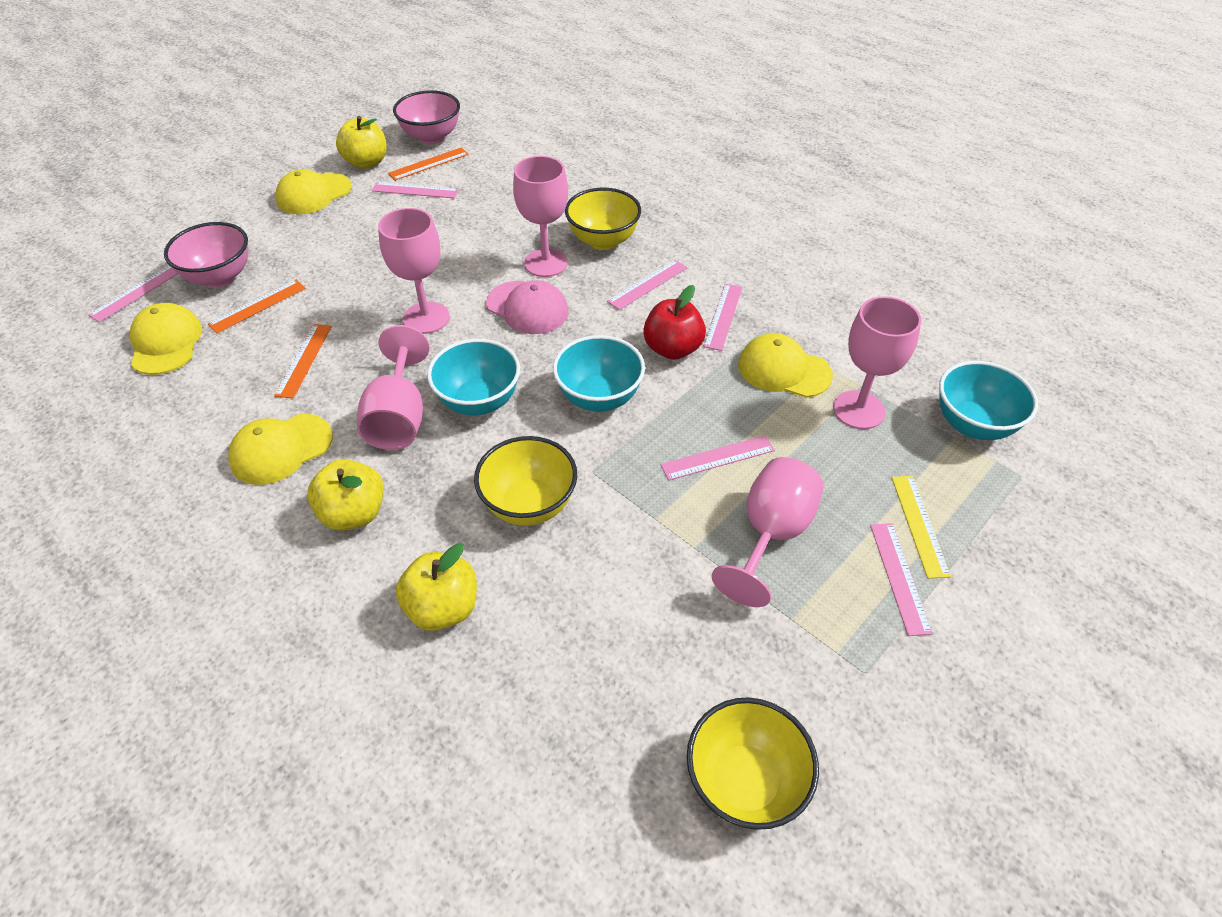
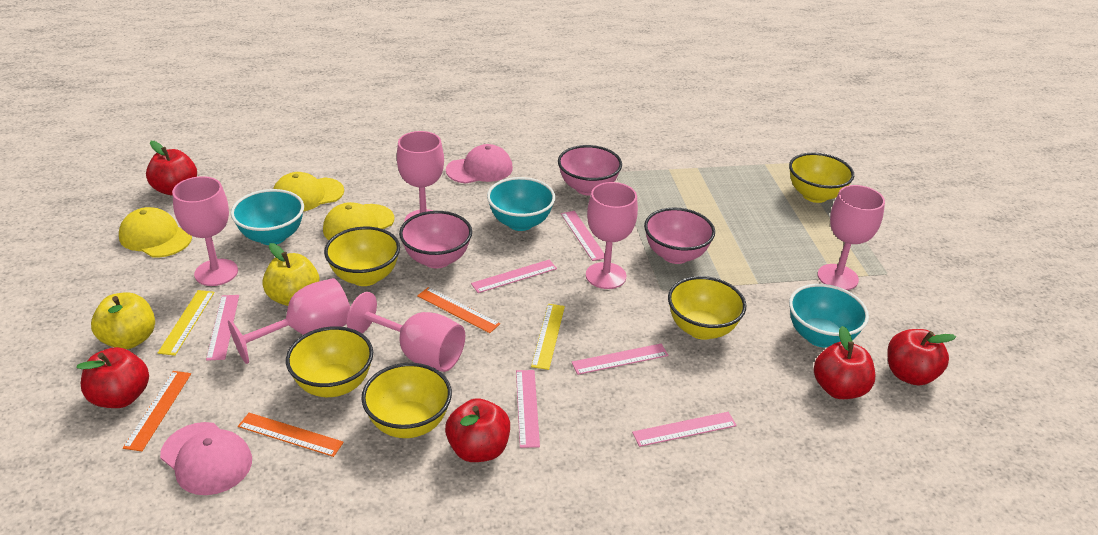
pink bowl: [164,222,248,287] [393,90,460,144] = 2 -> [399,211,472,268] [558,145,622,196] [644,208,715,264] = 3
pink cap: [486,280,568,334] = 1 -> [160,422,252,495] [446,144,513,184] = 2
pink goblet: [357,325,430,450] [378,208,450,334] [513,156,568,277] [711,457,824,607] [833,296,921,429] = 5 -> [172,176,238,286] [228,278,350,364] [347,292,465,372] [397,131,444,222] [586,182,638,289] [818,185,885,290] = 6
red apple: [643,285,706,360] = 1 -> [77,347,149,408] [146,141,197,196] [445,398,510,462] [814,326,875,399] [887,329,956,385] = 5
yellow apple: [307,459,384,531] [336,116,387,169] [396,543,477,631] = 3 -> [91,292,155,349] [262,243,320,306] = 2
yellow bowl: [474,436,577,526] [565,188,641,250] [687,698,819,830] = 3 -> [286,326,373,397] [324,227,400,286] [361,363,452,438] [668,276,746,340] [789,153,854,203] = 5
yellow cap: [130,303,202,375] [228,414,333,485] [275,169,352,214] [738,333,833,398] = 4 -> [119,207,192,257] [273,172,344,211] [323,202,394,240] = 3
yellow ruler: [892,476,951,579] = 1 -> [158,290,215,356] [531,304,565,370] = 2

